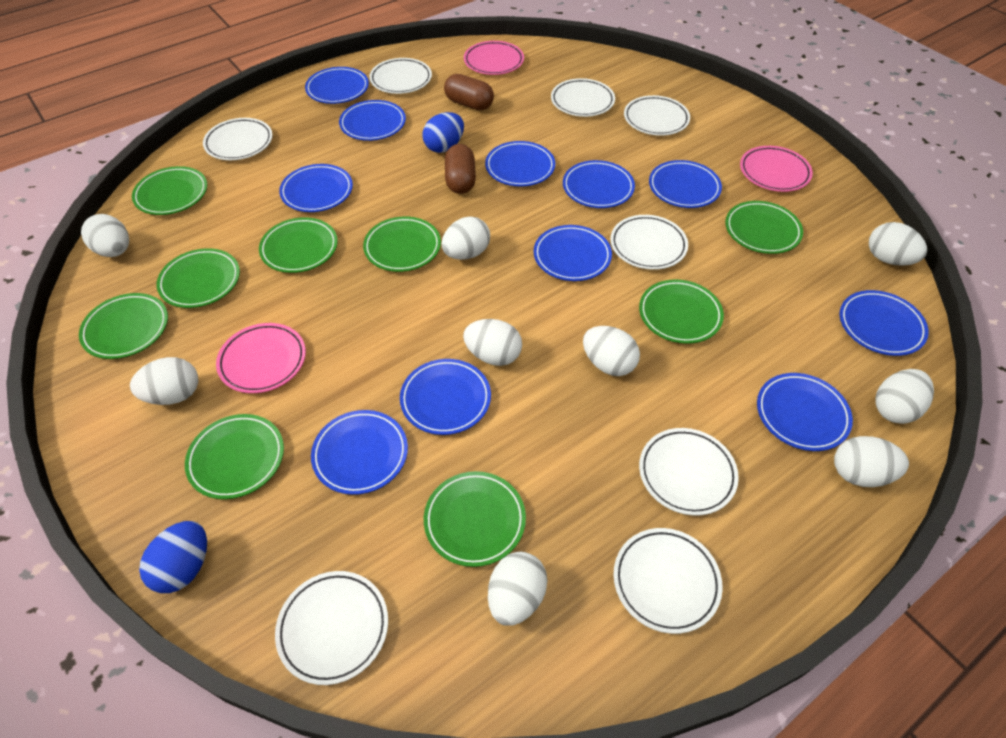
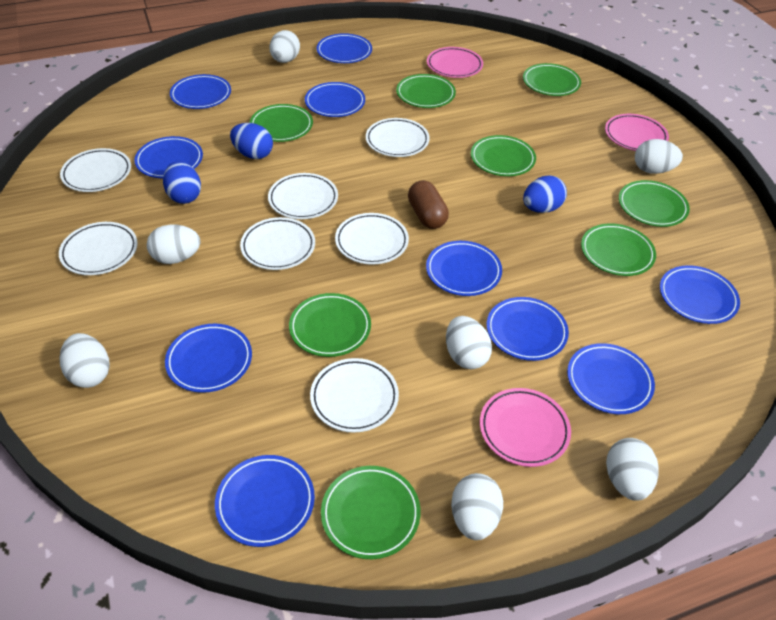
blue egg: [139,521,207,593] [423,112,464,153] = 2 -> [163,161,201,204] [230,123,273,159] [523,176,567,213] = 3
blue plate: [279,164,353,212] [305,67,369,104] [311,410,408,495] [339,100,406,141] [400,359,491,435] [485,141,555,187] [534,225,612,281] [563,160,635,208] [649,160,722,208] [757,373,853,451] [840,290,929,356] = 11 -> [134,136,203,178] [165,324,252,393] [170,74,231,109] [215,455,315,547] [305,82,365,117] [317,33,372,63] [426,241,502,296] [487,297,569,361] [567,343,655,414] [660,265,740,324] = 10
brown capsule: [444,74,494,110] [445,144,476,194] = 2 -> [408,180,449,229] = 1
green plate: [79,293,168,359] [132,166,207,215] [156,248,240,308] [185,414,284,499] [259,217,338,273] [363,216,441,272] [424,471,526,567] [639,279,724,344] [725,201,803,254] = 9 -> [250,104,313,142] [289,293,371,357] [321,466,420,559] [396,74,456,108] [471,135,536,176] [523,63,581,96] [581,223,656,276] [619,180,690,227] = 8
white egg: [81,214,129,257] [130,357,198,405] [441,216,490,260] [463,319,522,366] [488,552,548,626] [583,326,640,376] [834,436,909,487] [869,222,927,266] [876,369,934,424] = 9 -> [60,333,110,388] [147,224,201,264] [270,30,300,63] [446,316,492,369] [451,473,503,540] [606,438,659,501] [635,139,683,174] = 7
white plate: [203,118,273,160] [275,571,388,685] [369,58,432,94] [551,78,615,117] [610,215,688,270] [613,528,723,634] [624,95,690,136] [639,428,739,516] = 8 -> [59,222,137,275] [60,148,131,192] [240,217,315,270] [268,173,338,219] [310,358,399,433] [335,213,409,265] [366,118,429,157] = 7

